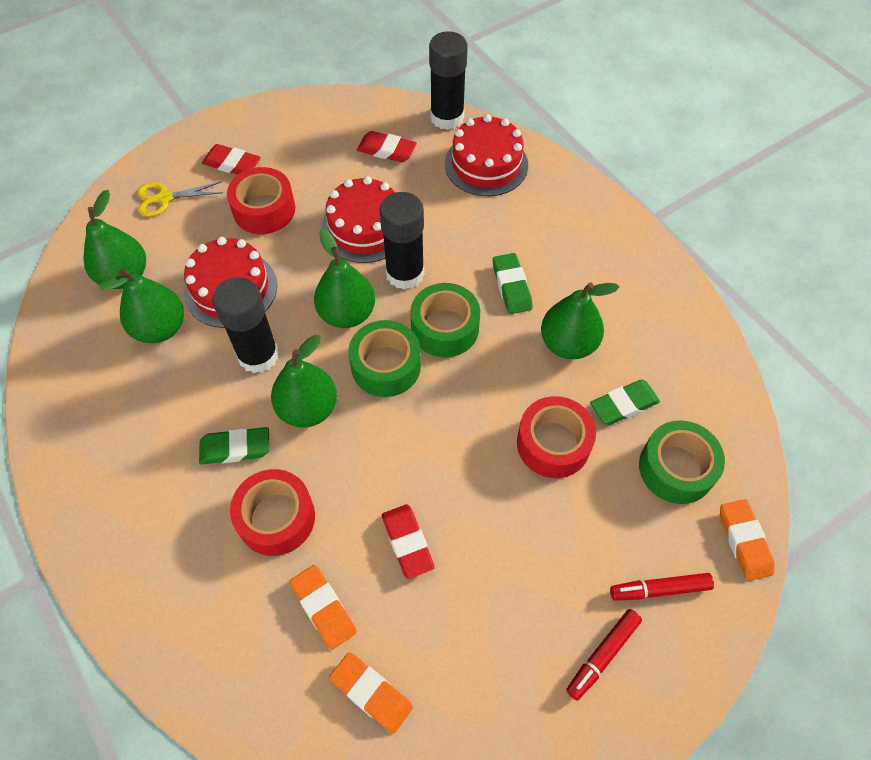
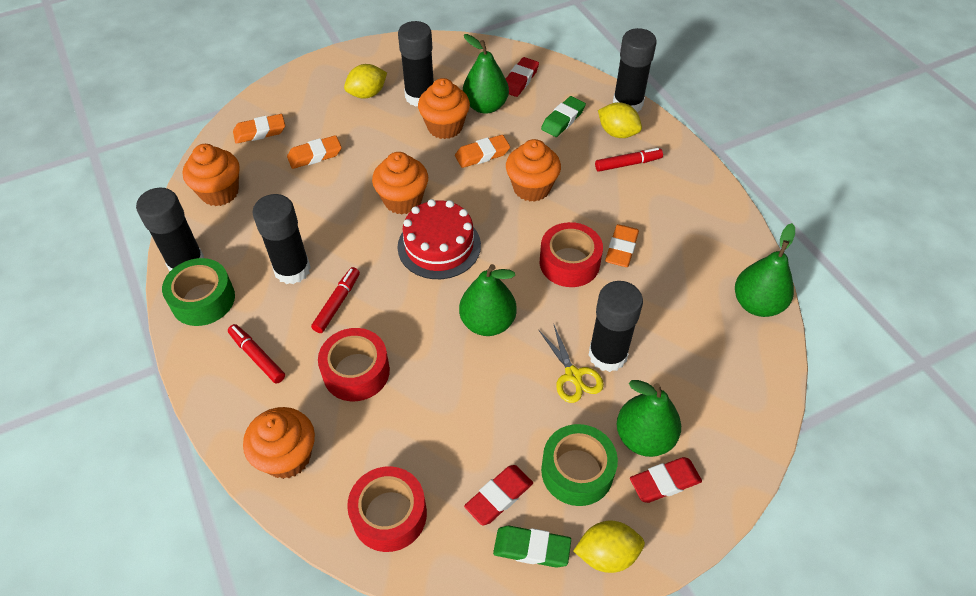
black glue stick: [212,277,279,373] [379,192,424,290] [429,31,468,130] = 3 -> [136,188,204,271] [252,194,311,284] [398,21,434,107] [589,281,643,372] [613,28,657,113] = 5
green eraser: [199,427,270,465] [493,253,532,314] [590,379,660,425] = 3 -> [493,526,571,568] [541,96,586,137] = 2
green pear: [84,190,146,289] [100,269,184,343] [271,335,337,428] [314,229,375,328] [541,282,619,359] = 5 -> [459,264,517,336] [463,34,509,114] [617,380,681,457] [735,223,795,317] = 4
green tape: [348,320,421,397] [410,283,480,357] [639,420,725,504] = 3 -> [162,258,235,326] [541,424,618,506] = 2
orange cupcake: none = 0 -> [183,144,240,206] [243,407,315,479] [372,152,428,214] [418,78,470,139] [506,139,561,202] = 5
orange eraser: [290,565,357,650] [329,652,413,734] [720,499,775,581] = 3 -> [233,114,285,144] [287,135,342,169] [455,135,510,168] [605,224,639,267] = 4
red cake: [184,237,277,328] [321,176,395,263] [445,114,528,196] = 3 -> [398,199,481,279] = 1
red marker: [566,609,642,700] [610,573,714,601] = 2 -> [228,324,285,384] [311,267,360,333] [595,148,663,172] = 3
yellow lemon: none = 0 -> [344,64,387,99] [574,521,645,573] [598,102,642,138] = 3

